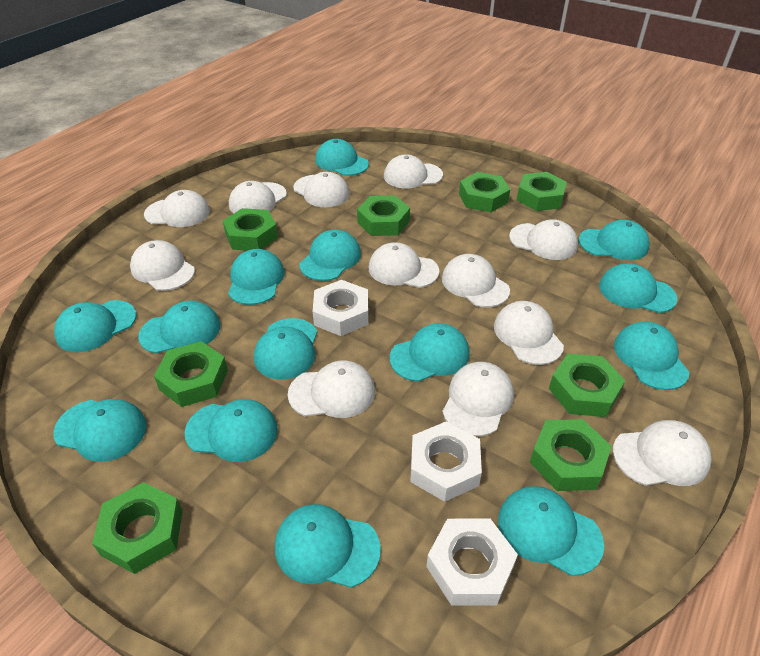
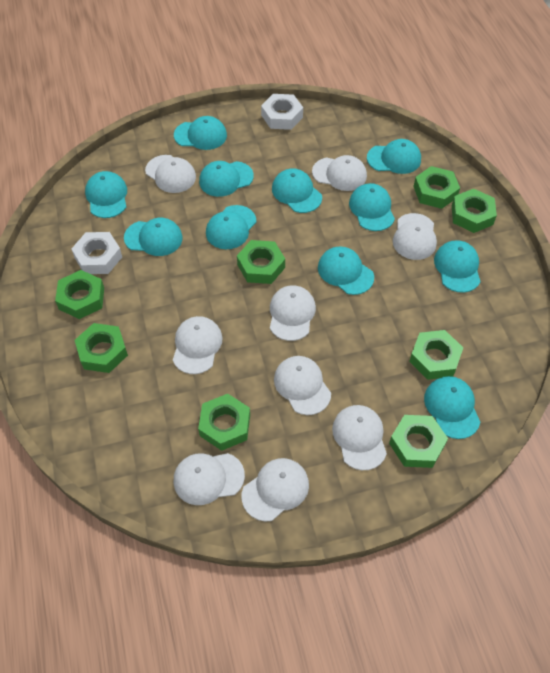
turquoise cap: [53,399,147,462] [54,300,136,352] [138,301,220,353] [185,399,278,462] [228,249,285,305] [254,318,317,379] [275,504,381,588] [300,230,361,281] [315,139,369,176] [390,323,470,382] [498,486,604,576] [579,220,650,260] [599,263,677,313] [614,321,689,390] = 14 -> [85,171,127,218] [124,218,183,256] [174,116,227,150] [199,161,254,197] [206,205,256,249] [272,168,322,213] [318,246,374,295] [349,183,395,231] [367,139,421,174] [424,376,480,439] [434,240,481,293] = 11
white cap: [130,240,195,291] [144,190,210,227] [229,181,287,213] [288,360,375,418] [293,172,350,207] [368,242,439,288] [384,154,443,188] [442,254,510,307] [442,362,514,436] [494,301,564,365] [509,219,578,260] [613,420,712,486] = 12 -> [145,155,196,193] [173,316,223,374] [174,453,245,505] [242,458,309,521] [270,286,316,341] [274,356,331,415] [312,155,367,191] [332,405,387,470] [393,213,437,260] = 9
white nut: [313,280,368,336] [410,422,482,502] [426,519,518,606] = 3 -> [72,232,122,274] [261,94,303,130] = 2

